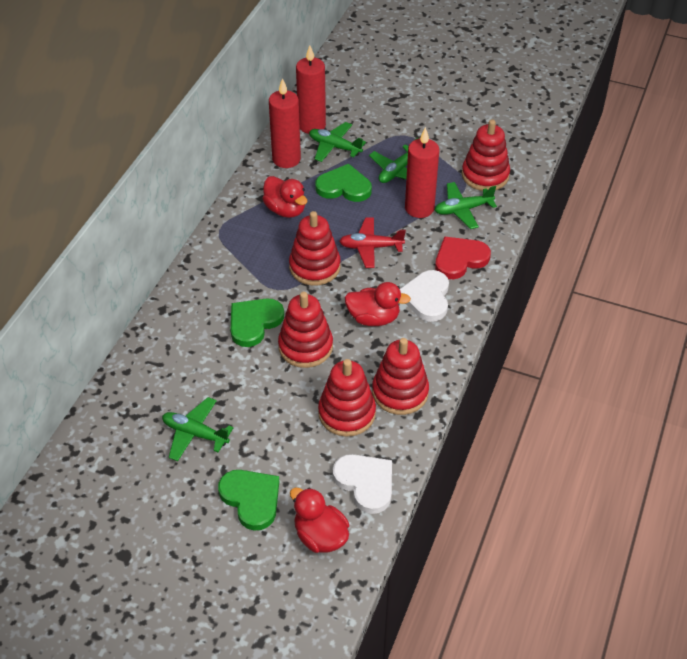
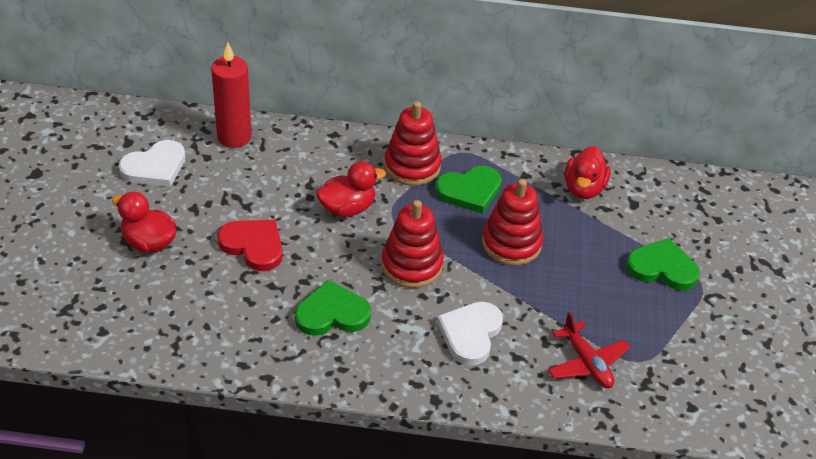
green plane: [162,397,233,461] [309,122,366,162] [369,138,418,183] [435,182,497,229] = 4 -> none = 0
red candle: [269,78,301,168] [296,45,326,134] [405,127,439,218] = 3 -> [211,42,252,148] = 1
red stacking toy: [278,292,333,368] [289,211,340,285] [318,359,376,437] [372,338,429,415] [462,119,510,191] = 5 -> [381,200,444,288] [384,101,442,186] [482,179,543,266] = 3

